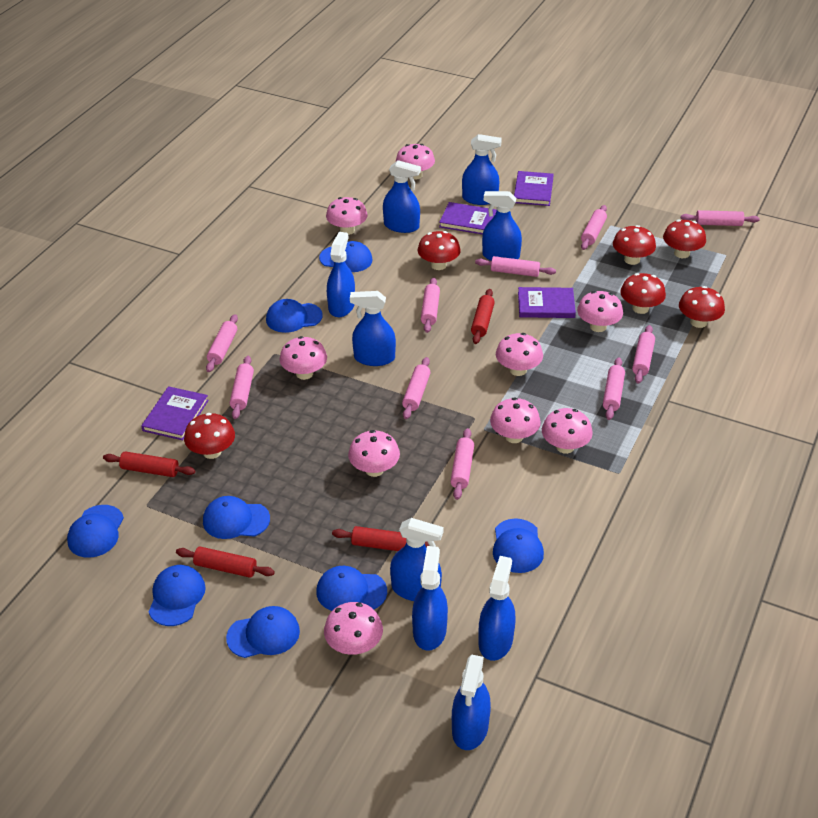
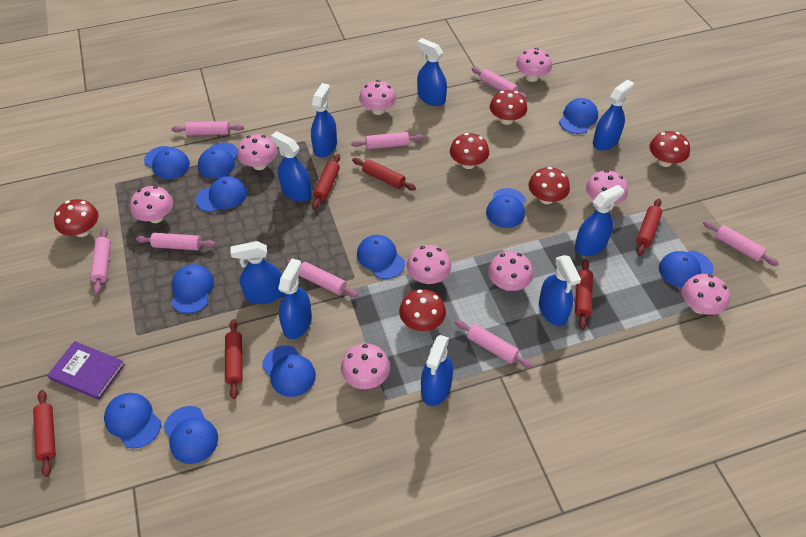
blue cap: [67,505,124,558] [149,565,206,626] [203,496,270,539] [226,606,300,658] [266,299,323,333] [316,566,387,611] [319,241,373,272] [493,518,544,573] = 8 -> [104,393,161,449] [144,146,190,179] [164,406,218,464] [172,264,214,314] [196,176,247,212] [198,142,238,179] [262,346,316,397] [357,235,405,279] [486,188,526,228] [559,98,598,134] [659,251,713,287] = 11
pink rolling pin: [206,314,238,372] [230,356,254,419] [402,357,431,419] [421,278,440,333] [450,428,474,500] [475,256,556,277] [581,205,607,250] [603,358,625,420] [632,325,655,384] [681,210,760,226] = 10 -> [90,228,111,294] [136,233,216,250] [172,121,244,136] [287,260,358,297] [351,132,423,149] [455,320,532,368] [472,67,527,99] [703,221,779,266] = 8
purple book: [141,386,209,440] [439,202,497,235] [514,171,554,206] [518,287,576,318] = 4 -> [47,341,125,400] = 1
red rolling pin: [103,451,195,477] [176,546,275,578] [332,526,429,551] [471,289,495,344] = 4 -> [33,390,56,477] [225,319,243,399] [312,154,340,209] [352,158,416,191] [575,259,593,330] [636,199,662,256] = 6

